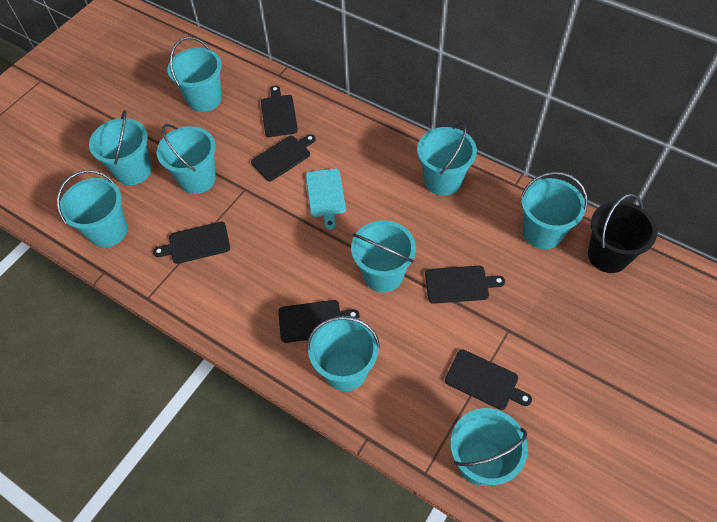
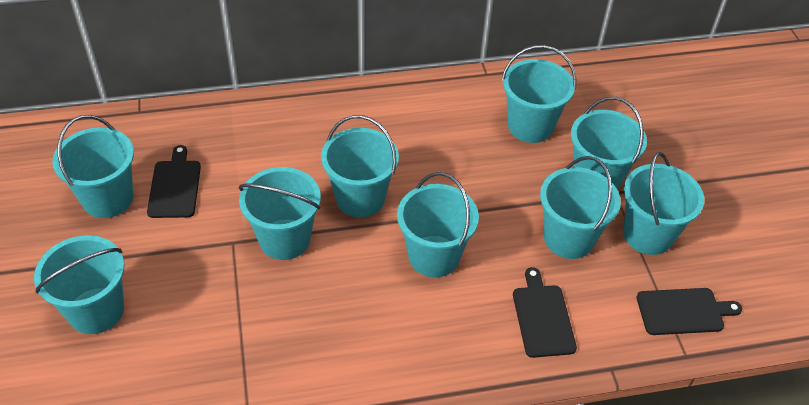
black bucket: [588,194,657,273] = 1 -> none = 0
black cutting board: [153,222,230,264] [251,134,316,181] [261,86,298,137] [278,300,360,343] [425,266,505,304] [445,349,532,410] = 6 -> [147,145,201,218] [513,267,577,358] [637,288,742,335] = 3
turquoise cutting board: [306,168,346,229] = 1 -> none = 0

